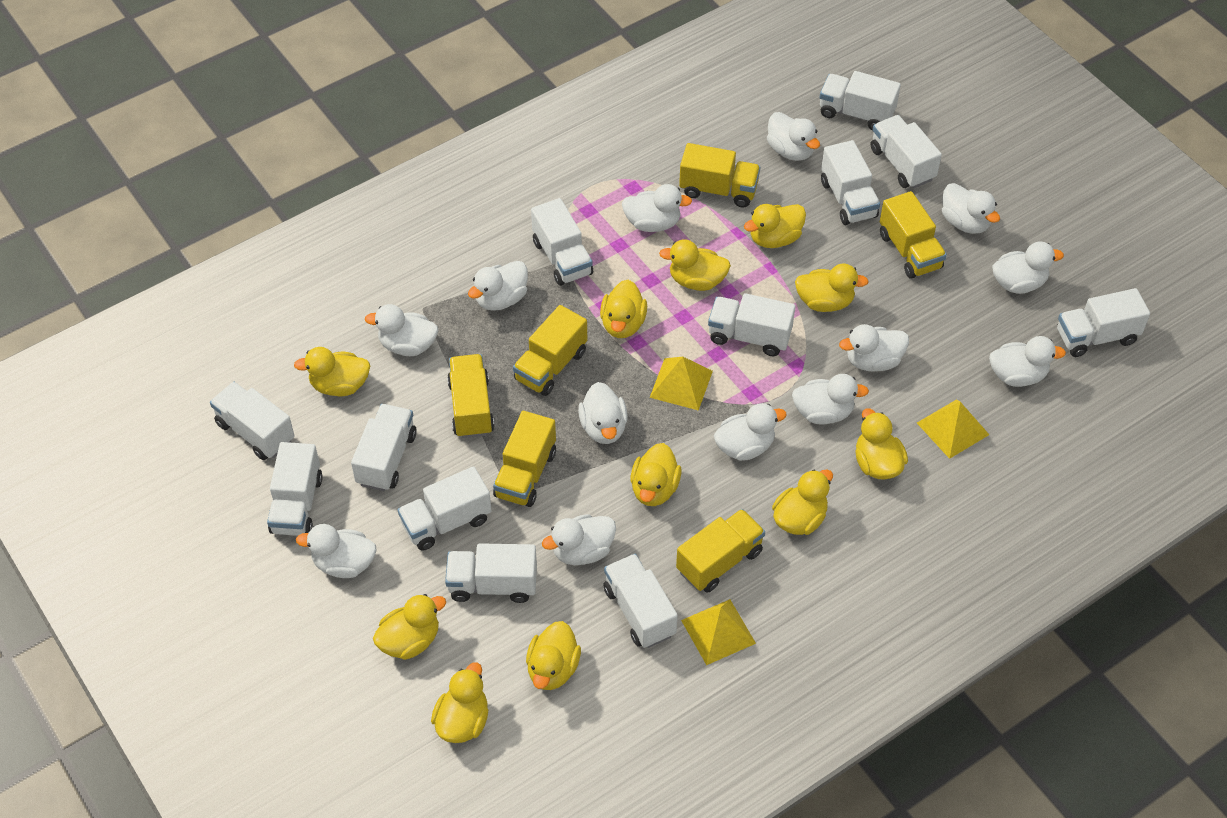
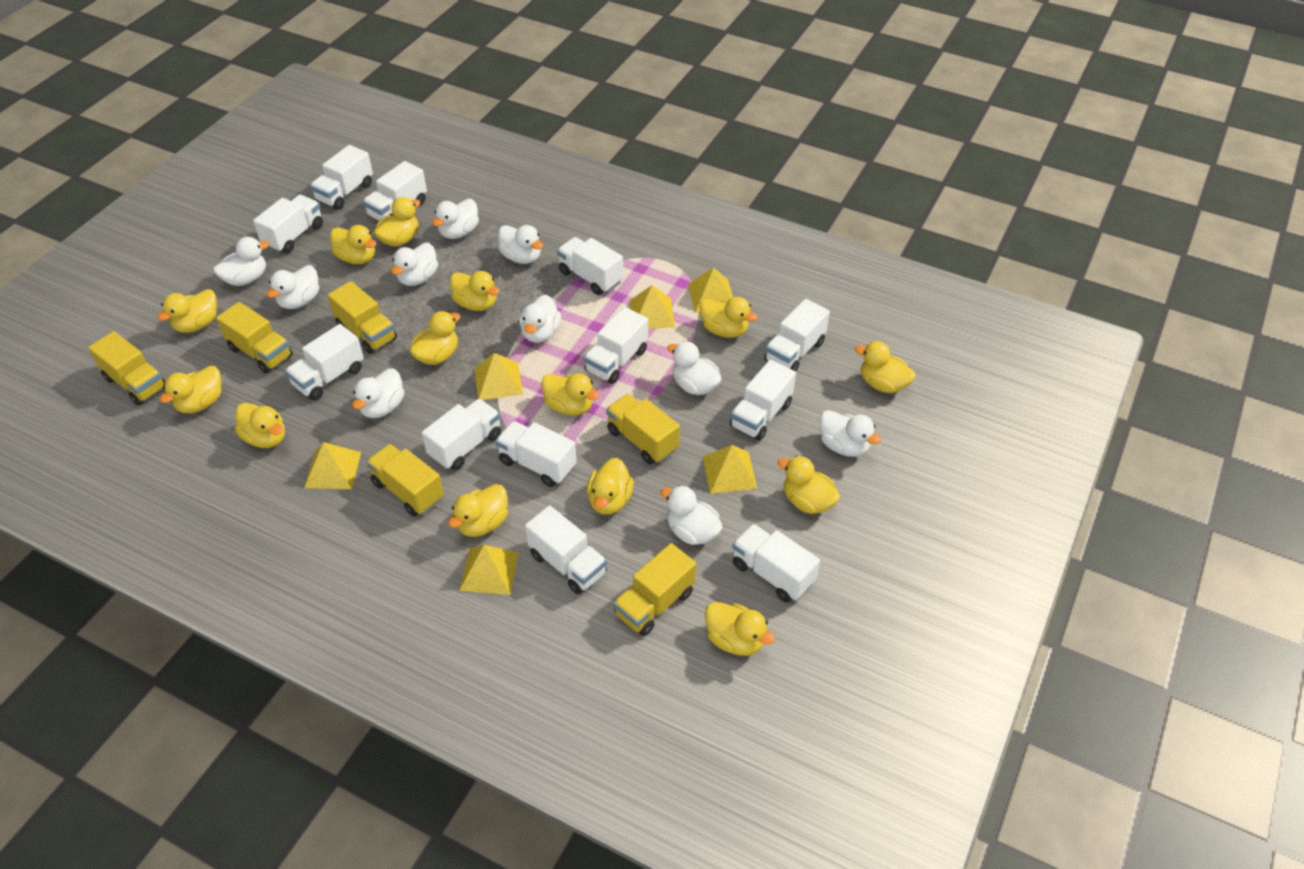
white duck: [296,524,377,578] [365,304,438,356] [468,261,528,311] [542,514,616,565] [578,382,628,444] [622,184,692,232] [714,403,787,461] [767,112,820,161] [792,374,869,425] [839,324,909,372] [942,183,1000,234] [989,336,1066,387] [992,242,1064,294] = 13 -> [213,237,269,286] [267,265,319,309] [352,368,405,418] [391,243,438,286] [432,199,479,239] [498,225,543,264] [520,295,561,343] [660,485,723,545] [667,341,722,395] [820,410,881,457] = 10
yellow duck: [294,347,370,396] [373,594,446,660] [431,662,488,743] [526,621,581,690] [600,280,647,338] [631,443,681,506] [659,239,731,291] [744,204,806,248] [772,469,833,535] [795,263,869,312] [855,409,908,480] = 11 -> [158,289,217,333] [160,366,222,413] [235,403,285,448] [330,225,376,264] [374,197,420,246] [409,311,460,365] [448,484,508,537] [450,271,500,311] [541,373,599,416] [587,458,634,515] [700,297,758,338] [705,602,775,656] [778,456,840,514] [855,341,916,393] = 14
yellow pyramid: [650,357,713,411] [681,599,756,665] [917,400,989,459] = 3 -> [304,442,361,489] [459,545,519,595] [474,353,523,400] [630,285,675,329] [688,267,733,313] [703,445,757,494] = 6

